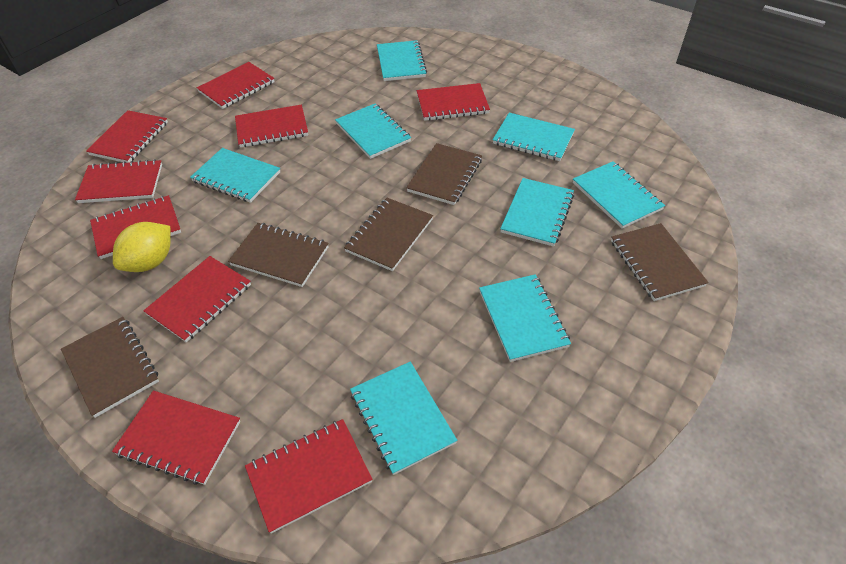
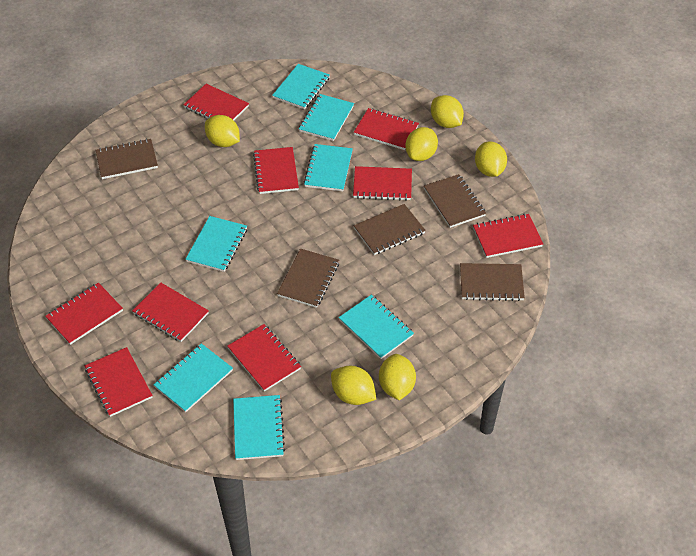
turquoise notebook: [190,148,280,203] [335,104,411,159] [350,362,457,475] [377,40,427,81] [479,274,571,362] [493,113,575,161] [500,178,574,246] [573,161,665,228] = 8 -> [153,343,233,412] [186,216,247,272] [233,395,285,460] [272,64,330,109] [299,94,354,141] [304,144,353,191] [339,295,414,359] = 7
yellow lemon: [113,222,171,272] = 1 -> [205,115,240,147] [331,366,376,405] [379,354,416,400] [405,127,438,161] [431,95,464,128] [475,141,507,177] = 6

